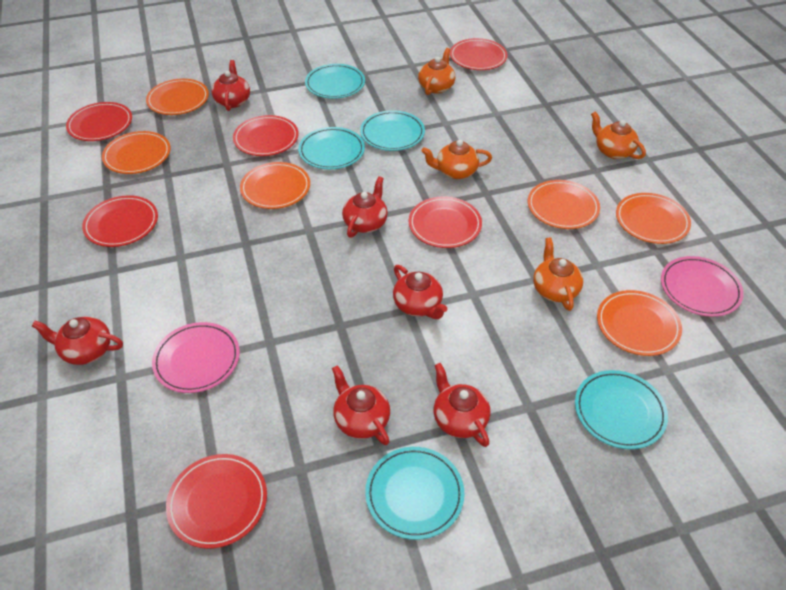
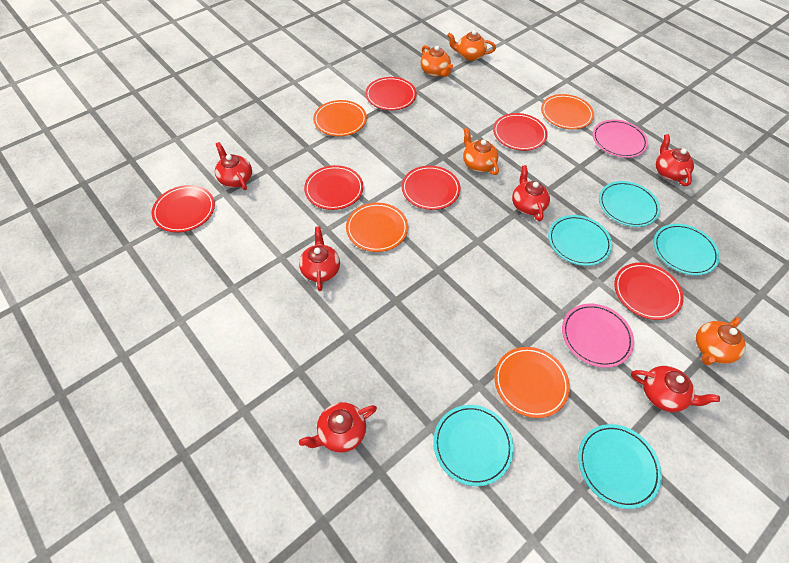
orange plate: [102,131,171,174] [146,79,209,115] [240,162,310,209] [528,180,600,229] [597,290,682,356] [616,193,691,244] = 6 -> [313,100,367,136] [346,203,408,252] [494,347,570,418] [541,94,594,129] = 4

